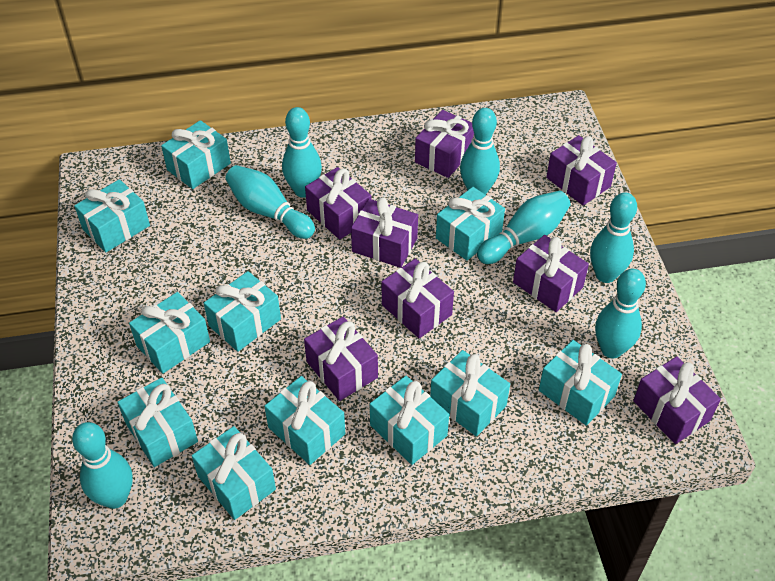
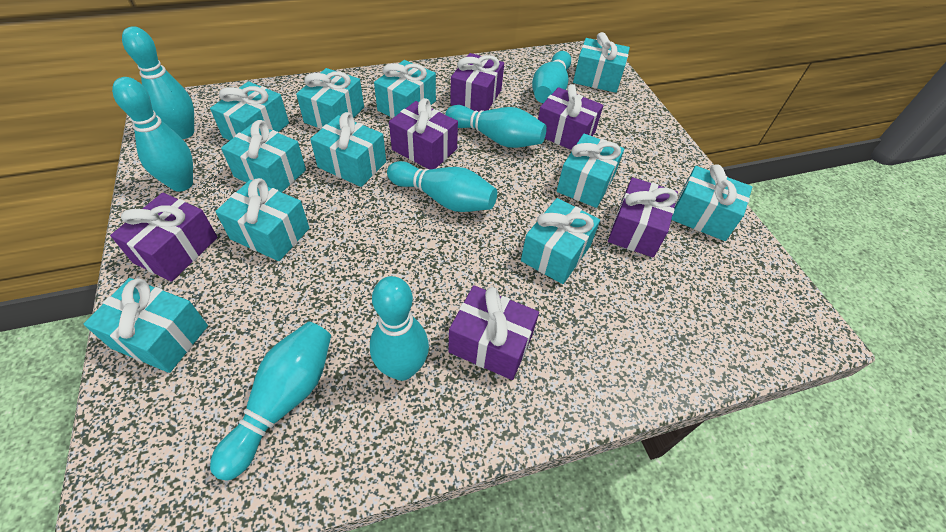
purple gift: [304,317,378,401] [305,167,371,240] [351,197,418,268] [382,259,454,338] [415,110,474,178] [513,235,589,312] [546,135,617,205] [633,356,721,444] = 8 -> [110,193,218,282] [389,98,458,170] [448,285,539,380] [450,53,504,112] [538,84,603,150] [608,177,678,258] = 6

